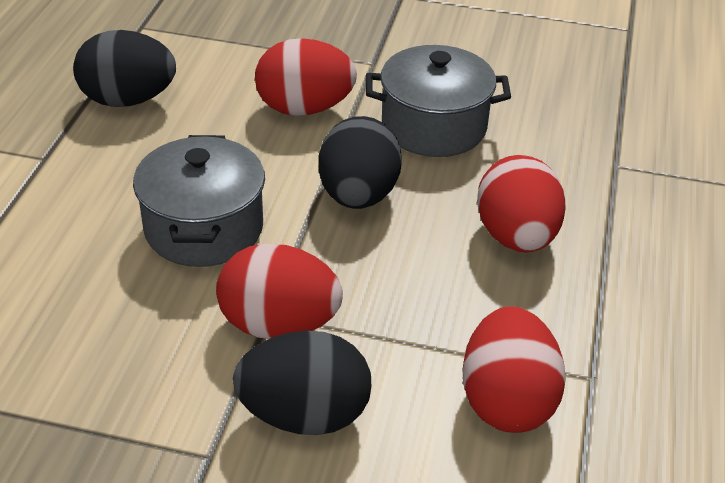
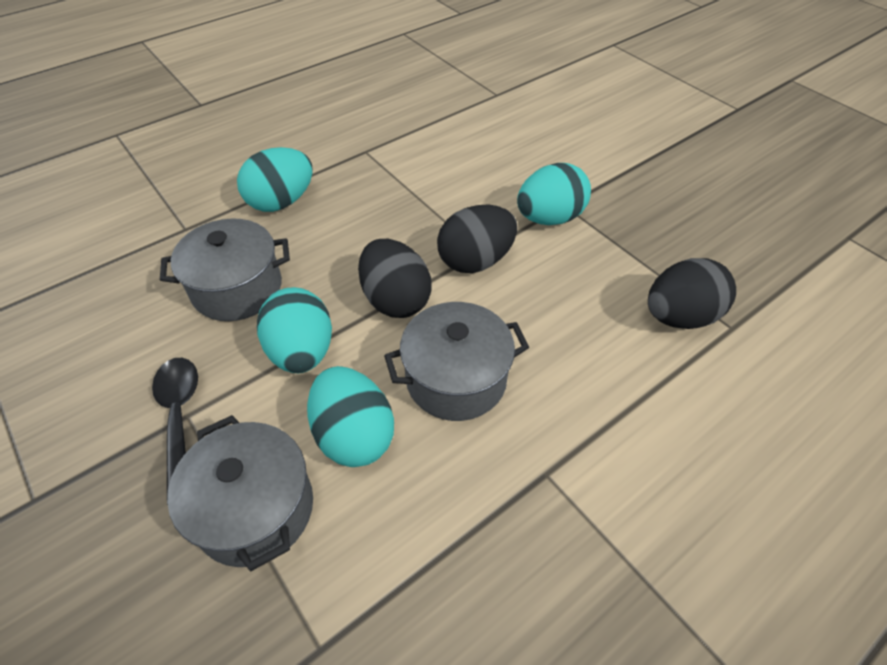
black spoon: none = 0 -> [152,358,198,505] = 1
grey pot: [133,135,265,267] [366,45,511,157] = 2 -> [160,218,290,321] [167,415,313,571] [384,302,529,421] = 3
red egg: [216,244,343,339] [255,38,357,116] [462,306,566,433] [477,155,566,252] = 4 -> none = 0
turquoise egg: none = 0 -> [237,147,313,212] [257,287,332,373] [307,366,394,467] [517,163,591,225] = 4

